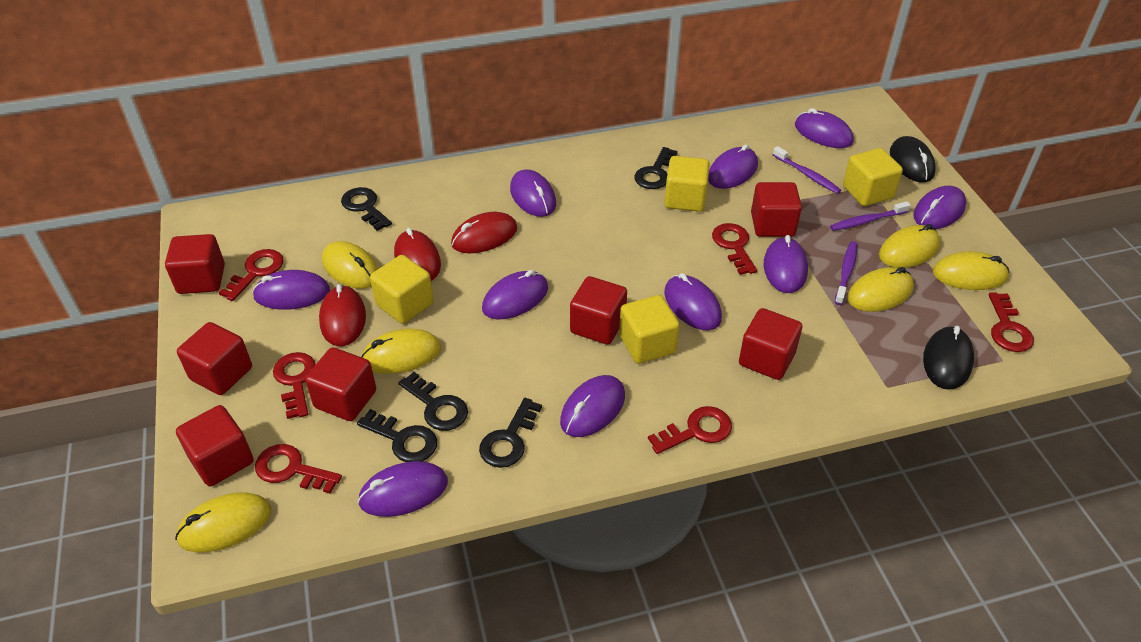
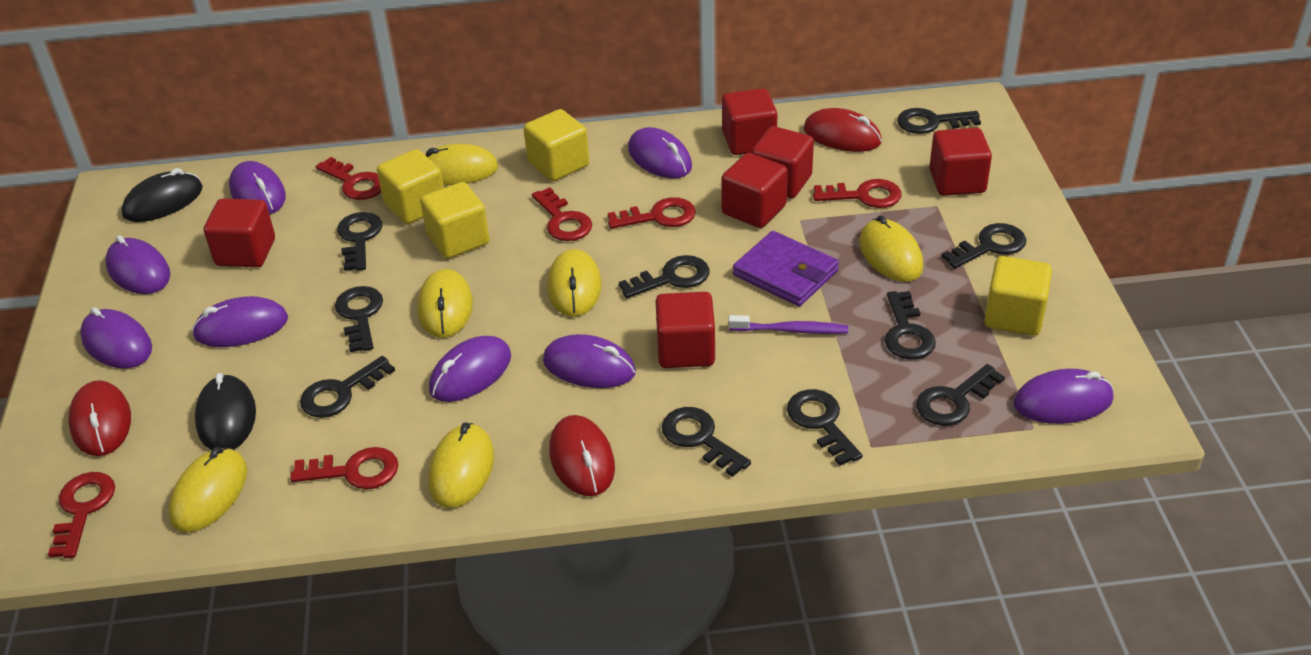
black key: [341,187,392,231] [357,409,437,462] [398,372,468,431] [479,398,542,468] [634,147,678,189] = 5 -> [300,356,395,418] [335,286,383,353] [337,212,382,271] [619,255,709,298] [662,407,751,477] [787,389,862,466] [885,291,936,359] [897,108,981,134] [916,364,1005,426] [942,223,1026,269] = 10
purple mouse: [252,270,330,310] [358,461,448,517] [482,270,548,319] [510,169,556,217] [560,375,625,437] [664,273,722,330] [708,144,758,189] [764,235,808,293] [795,108,854,148] [913,186,966,229] = 10 -> [80,307,152,368] [105,235,170,294] [192,296,288,347] [229,161,286,214] [429,336,511,402] [543,334,636,388] [628,127,692,179] [1013,369,1113,424] = 8
purple toothbrush: [773,146,841,194] [830,201,911,231] [835,241,858,305] = 3 -> [728,315,848,334] = 1
purple wallet: none = 0 -> [733,231,839,306] = 1
red cube: [165,234,225,294] [176,405,254,486] [177,322,252,395] [305,347,376,421] [570,276,627,345] [739,308,802,380] [751,182,802,237] = 7 -> [204,199,275,267] [656,292,715,368] [721,153,788,228] [722,88,778,155] [751,126,814,198] [929,128,992,196] = 6

